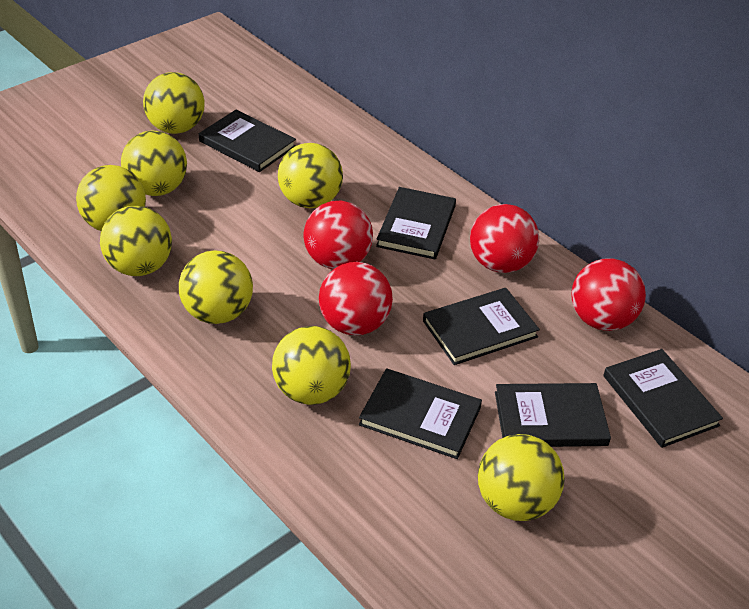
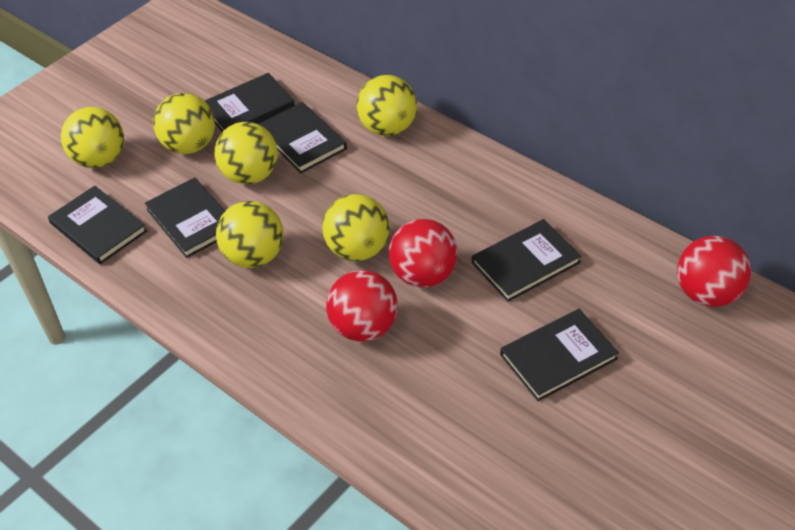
red ball: [304,201,373,269] [319,262,393,336] [470,204,539,273] [572,258,646,331] = 4 -> [326,270,398,342] [389,219,458,288] [677,236,751,307] = 3
yellow ball: [76,165,146,231] [100,206,172,276] [121,131,187,196] [143,72,204,134] [179,250,253,324] [272,326,351,405] [278,143,343,208] [478,434,565,521] = 8 -> [61,107,124,168] [153,93,215,154] [215,122,278,185] [216,201,284,268] [322,194,390,261] [356,75,417,136] = 6

